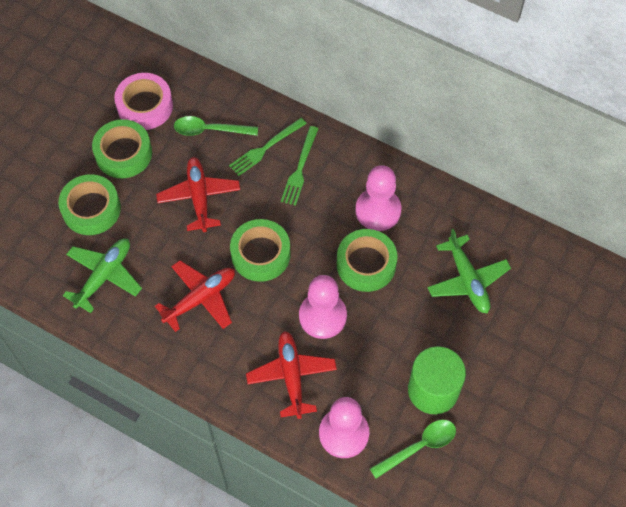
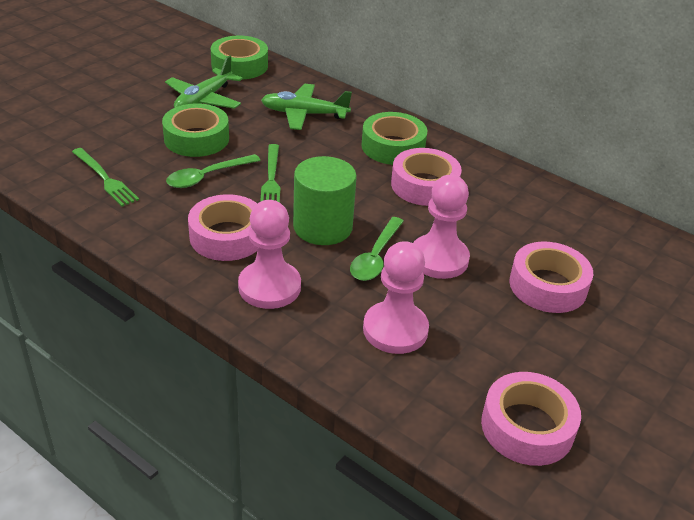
green tape: [58,174,121,235] [92,119,152,178] [230,219,291,282] [337,229,398,292] = 4 -> [162,103,229,157] [211,36,268,80] [362,112,427,165] = 3
pink tape: [114,73,173,130] = 1 -> [188,194,258,261] [391,148,462,206] [481,372,581,466] [509,241,593,313] = 4
red plane: [155,260,235,332] [156,157,240,232] [246,331,337,419] = 3 -> none = 0

